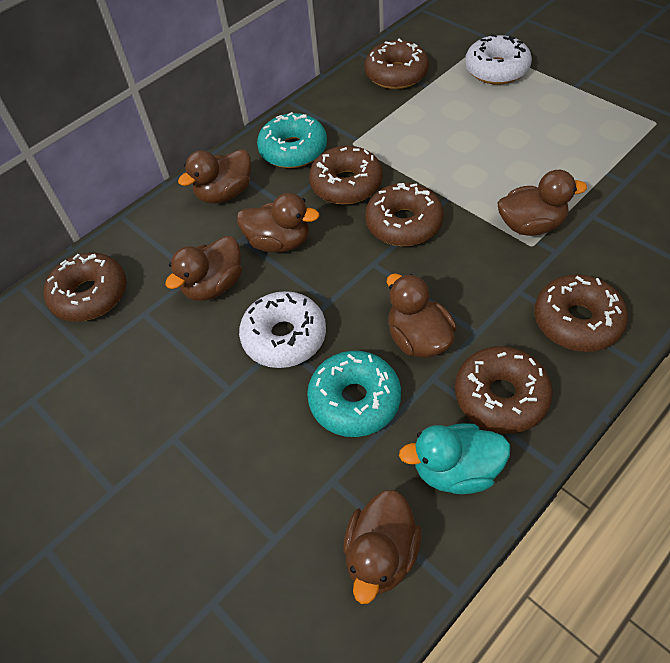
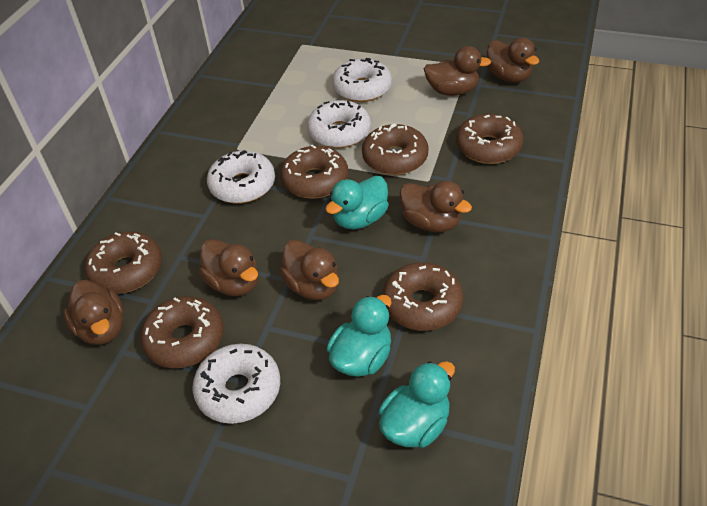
turquoise donut: [257,112,327,168] [307,351,401,437] = 2 -> none = 0
turquoise duck: [399,423,510,494] = 1 -> [325,176,389,229] [327,295,391,377] [379,361,455,448] = 3
white donut: [239,291,326,368] [465,34,532,85] = 2 -> [192,344,280,424] [207,150,275,204] [307,100,371,148] [332,58,392,102] = 4

